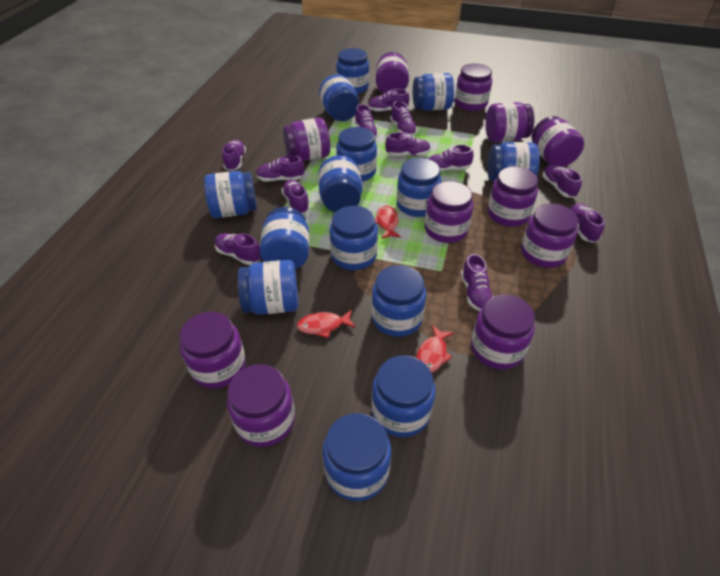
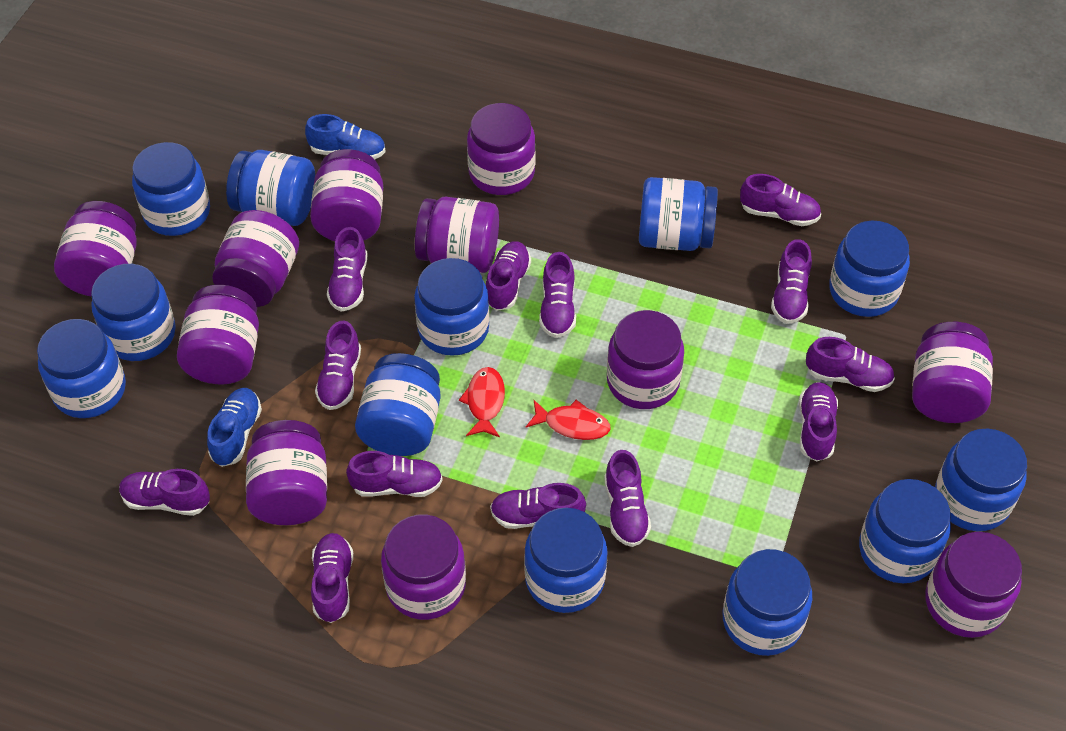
blue jar: [204,171,257,218] [238,260,298,315] [259,207,309,269] [318,155,362,212] [319,74,359,121] [323,413,391,501] [329,206,378,270] [336,48,369,94] [336,127,377,182] [371,265,426,337] [371,355,435,437] [397,158,442,217] [413,73,454,111] [488,142,540,181] = 14 -> [37,319,126,418] [91,264,176,361] [132,142,210,236] [226,150,315,226] [355,353,441,456] [414,258,490,356] [524,508,608,613] [639,177,718,251] [723,549,812,656] [829,221,910,317] [859,479,951,583] [935,429,1027,531] = 12
blue shoe: none = 0 -> [207,388,262,467] [305,114,386,160] = 2
purple shoe: [215,233,261,265] [222,140,246,171] [256,155,304,182] [282,180,310,214] [355,104,379,139] [368,89,410,112] [385,132,431,156] [390,101,417,136] [428,145,474,171] [461,254,493,311] [543,165,582,198] [570,203,605,243] = 12 -> [119,469,210,516] [311,533,353,623] [315,321,361,410] [327,227,368,312] [346,451,443,497] [486,241,531,311] [490,483,586,529] [539,252,576,338] [604,450,651,547] [740,174,821,226] [771,239,812,324] [799,382,838,462] [806,337,895,392] = 13
red fish: [297,310,356,338] [375,205,401,239] [416,325,454,373] = 3 -> [459,367,505,437] [526,400,611,440] = 2

